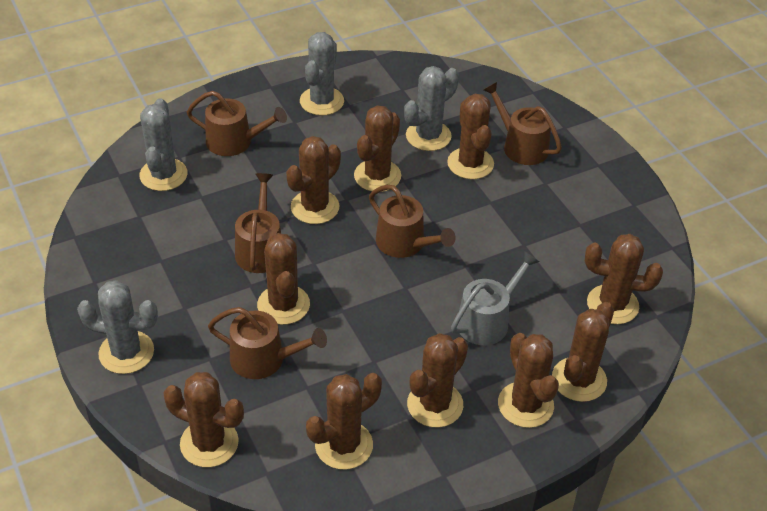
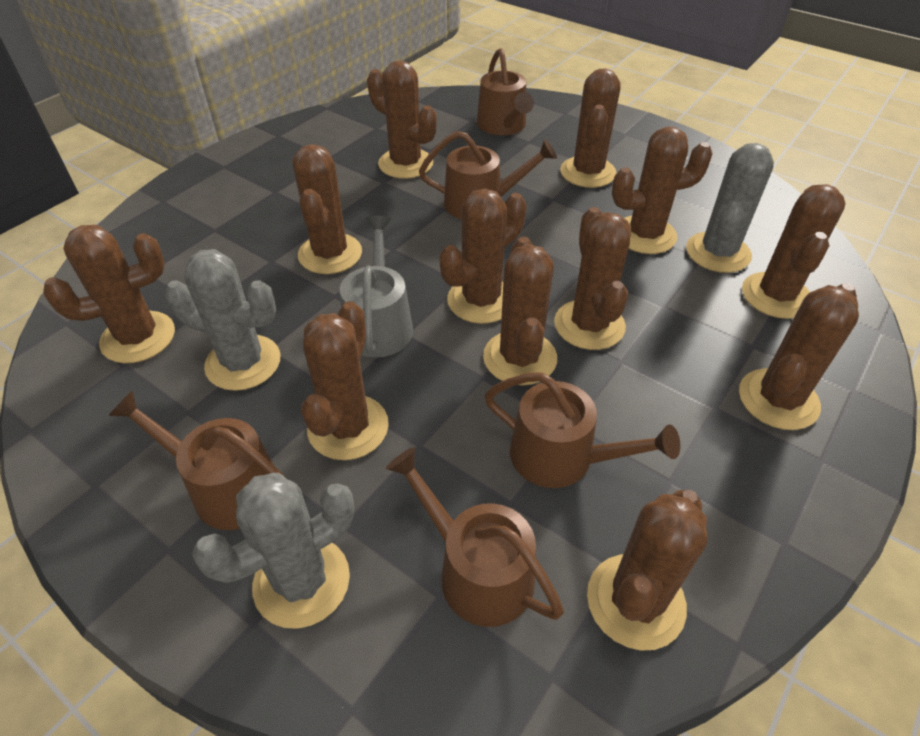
brown cactus: [163,372,244,467] [257,233,310,325] [286,136,341,224] [306,373,382,470] [354,105,401,192] [407,333,468,427] [447,94,494,179] [498,333,559,428] [552,302,614,402] [585,234,663,324] = 10 -> [43,225,175,363] [293,144,362,274] [301,301,389,460] [367,60,437,179] [439,189,527,324] [483,237,557,386] [554,207,631,350] [560,68,620,188] [587,490,708,651] [612,126,713,254] [739,283,859,430] [742,184,846,319] = 12
grey cactus: [77,280,158,374] [139,98,188,191] [300,32,344,116] [404,66,459,151] = 4 -> [165,249,281,391] [192,473,354,629] [686,143,774,273] = 3

